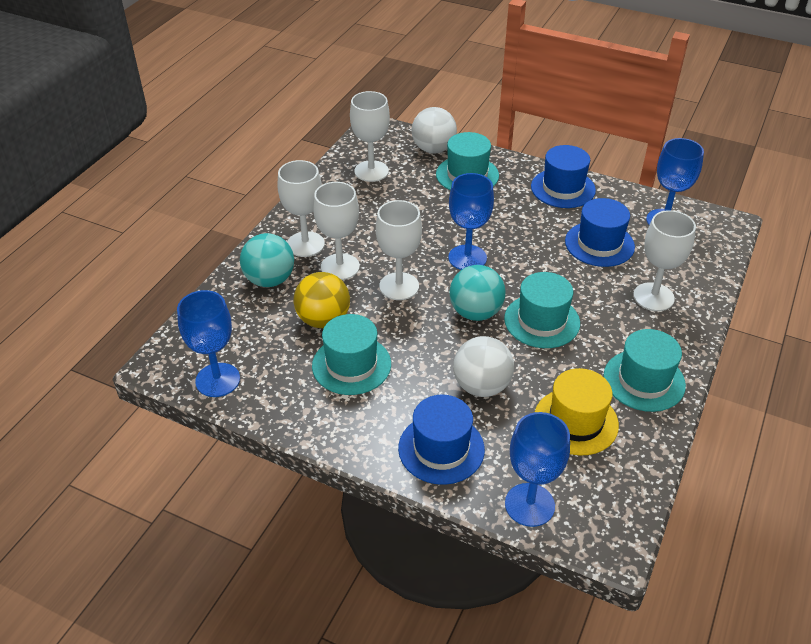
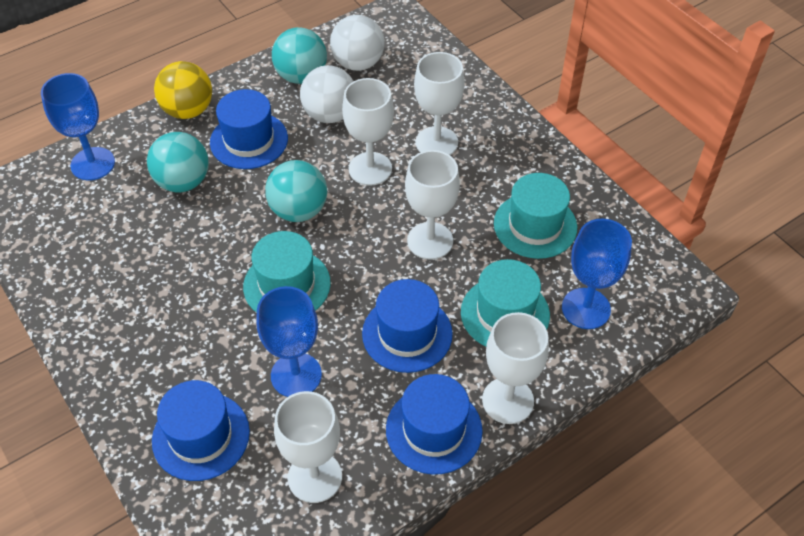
blue goblet: [177,290,240,397] [448,173,494,270] [505,412,570,527] [646,138,704,225] = 4 -> [41,73,115,180] [256,286,322,397] [562,219,632,329] = 3
blue hat: [398,395,485,485] [531,145,596,208] [565,198,635,267] = 3 -> [152,380,250,481] [210,89,288,169] [362,279,453,373] [386,374,483,475] = 4
turquoise ball: [240,233,294,287] [449,265,506,321] = 2 -> [147,132,209,192] [265,160,327,222] [272,27,327,84] = 3
turquoise hat: [312,314,391,395] [436,132,499,190] [504,272,580,348] [604,329,686,412] = 4 -> [243,231,331,312] [461,259,550,347] [494,173,577,259] = 3
yellow hat: [535,368,619,455] = 1 -> none = 0

